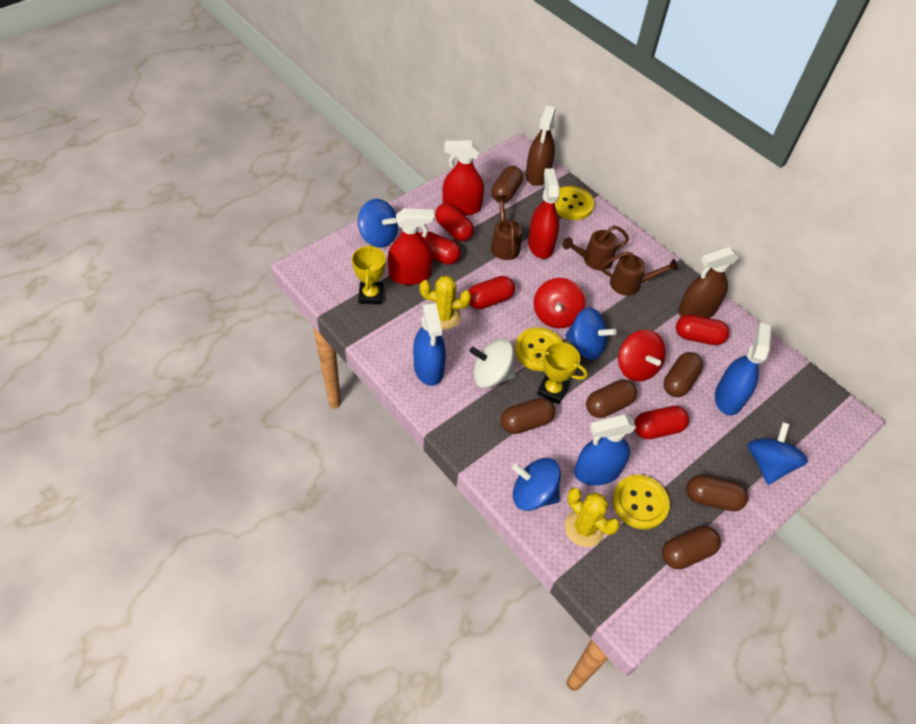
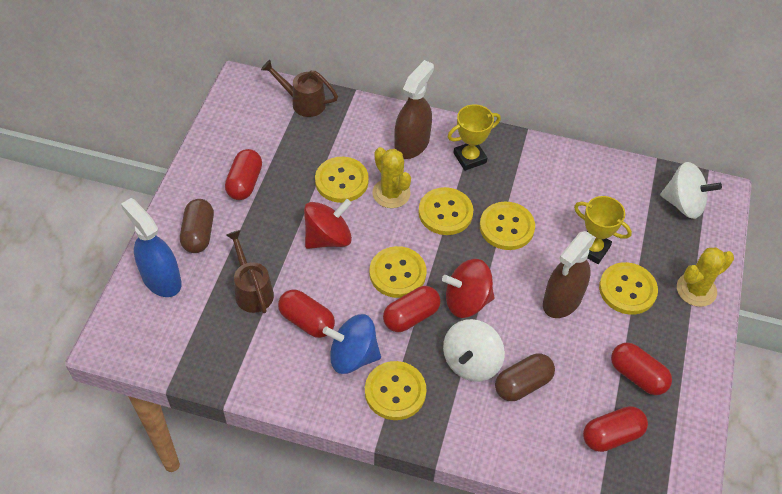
blue spinning top: [358,199,398,248] [512,458,561,511] [565,307,617,360] [748,422,808,485] = 4 -> [323,314,381,374] = 1
blue spray bottle: [413,302,446,386] [574,414,636,485] [715,323,772,416] = 3 -> [121,198,182,297] = 1
brown capsule: [491,166,523,203] [501,398,555,434] [586,379,637,418] [662,526,721,569] [663,352,703,397] [686,475,748,511] = 6 -> [180,199,214,253] [495,353,555,401] = 2
brown watering can: [491,195,522,260] [563,225,629,270] [601,251,678,296] = 3 -> [226,230,274,313] [261,60,338,117] = 2
red spray bottle: [388,208,434,285] [442,140,484,216] [528,169,560,259] = 3 -> none = 0
white spinning top: [469,339,516,388] = 1 -> [443,319,505,382] [660,162,722,219] = 2
yellow button: [515,327,563,371] [555,186,594,220] [612,475,670,529] = 3 -> [315,157,369,203] [365,361,426,420] [369,246,426,298] [419,187,473,235] [480,201,535,250] [599,262,658,315] = 6

